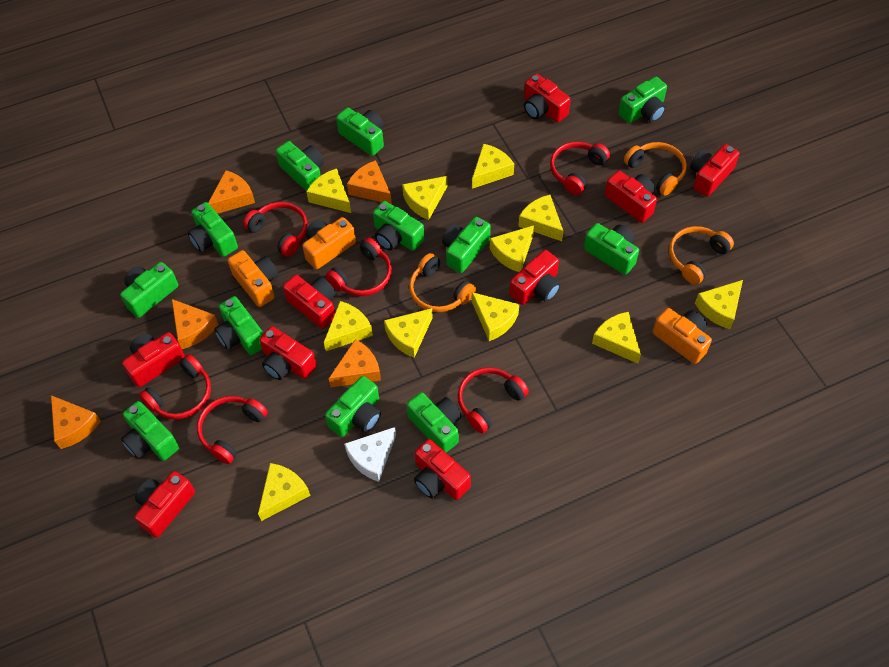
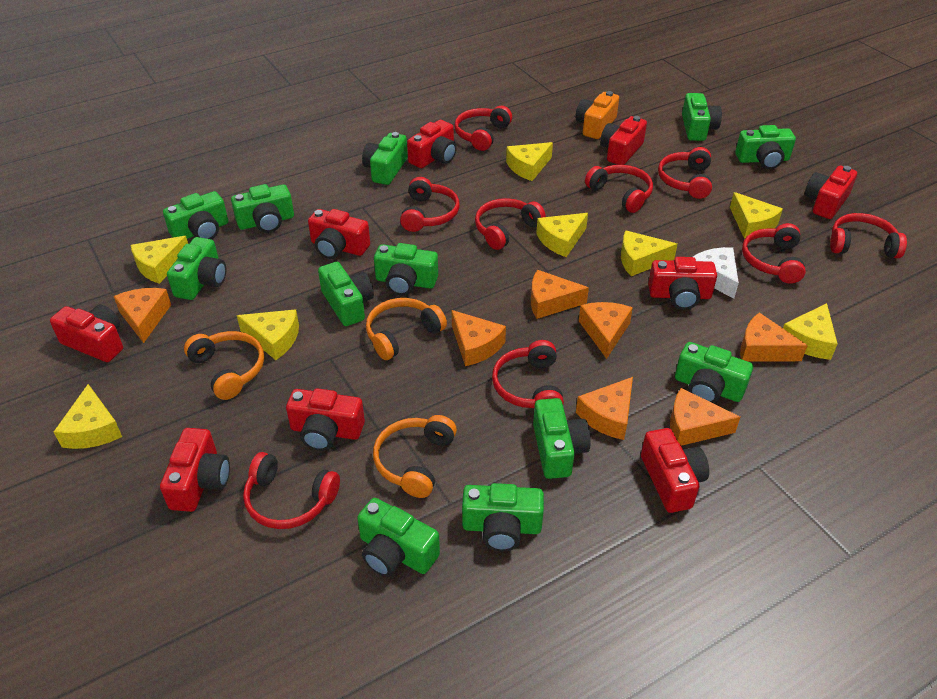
orange camera: [228,250,279,307] [302,217,356,269] [652,308,712,364] = 3 -> [575,91,619,139] = 1
orange cheese: [51,395,101,449] [172,299,218,349] [208,170,255,214] [329,339,381,387] [347,160,392,204] = 5 -> [114,288,171,343] [452,310,506,366] [531,270,589,319] [576,377,633,440] [579,302,633,359] [670,388,740,446] [740,313,808,362] = 7
red headphones: [139,354,211,419] [197,396,268,464] [243,202,308,257] [326,237,392,296] [458,367,529,433] [550,141,610,195] = 6 -> [243,452,340,529] [400,177,460,232] [454,106,512,151] [475,198,546,250] [492,340,564,408] [585,165,653,213] [658,147,712,199] [742,223,806,283] [830,213,907,258] = 9
yellow cheese: [258,463,311,521] [306,168,351,213] [324,301,373,351] [384,308,433,358] [402,176,447,220] [472,144,514,189] [472,292,519,341] [490,225,534,272] [518,195,563,241] [592,312,641,364] [695,280,743,329] = 11 -> [54,384,122,449] [131,236,188,284] [237,309,299,360] [506,142,553,181] [536,213,588,257] [621,230,678,276] [730,192,783,238] [783,303,838,360] = 8

